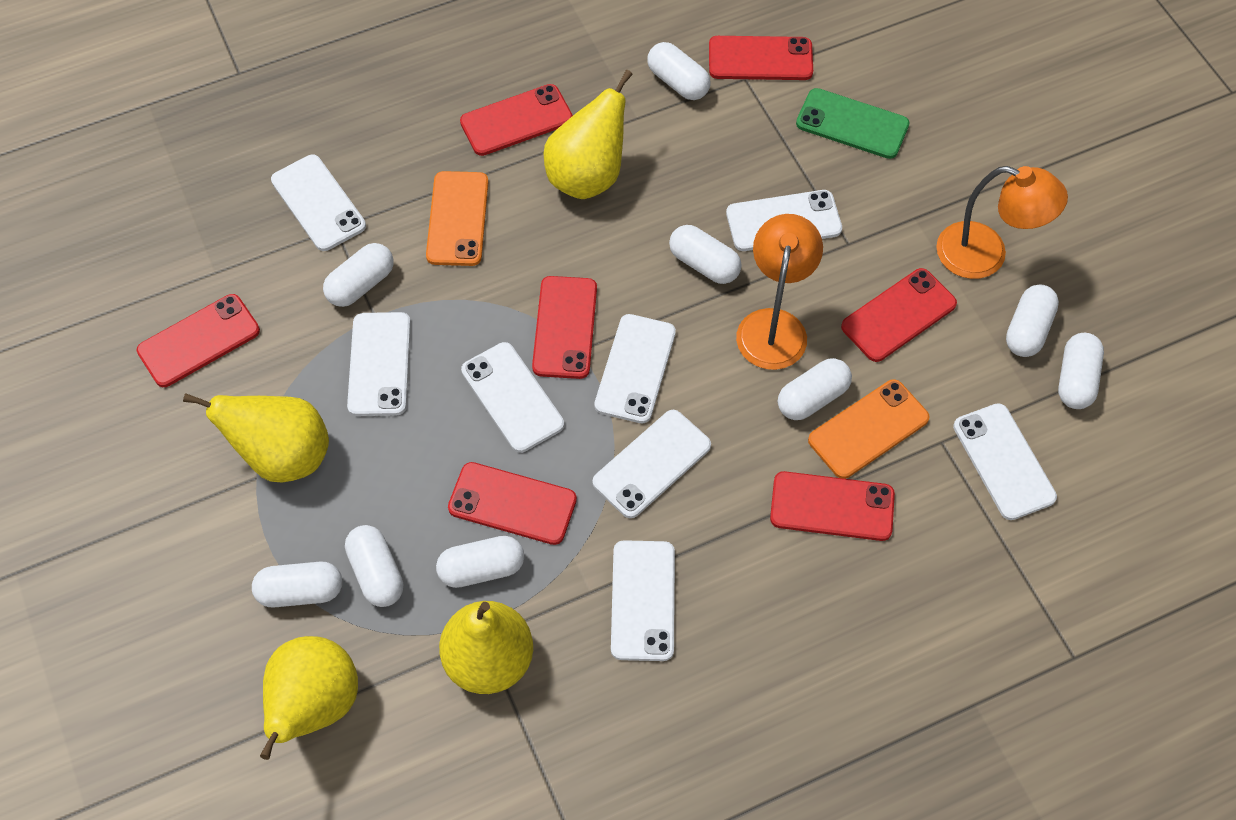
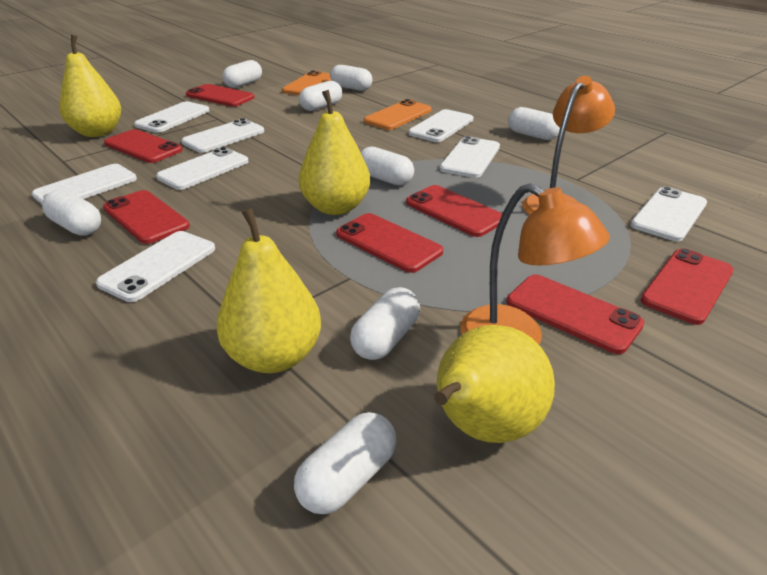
green phone: [796,88,910,159] = 1 -> none = 0
white capsule: [252,562,342,608] [323,243,394,307] [345,525,403,607] [436,536,524,588] [647,42,710,100] [669,225,741,284] [778,358,852,420] [1006,285,1059,357] [1058,333,1104,409] = 9 -> [42,190,101,236] [222,60,262,88] [294,412,397,514] [299,81,342,111] [330,65,372,91] [350,287,420,360] [360,146,414,186] [508,107,560,140] = 8

